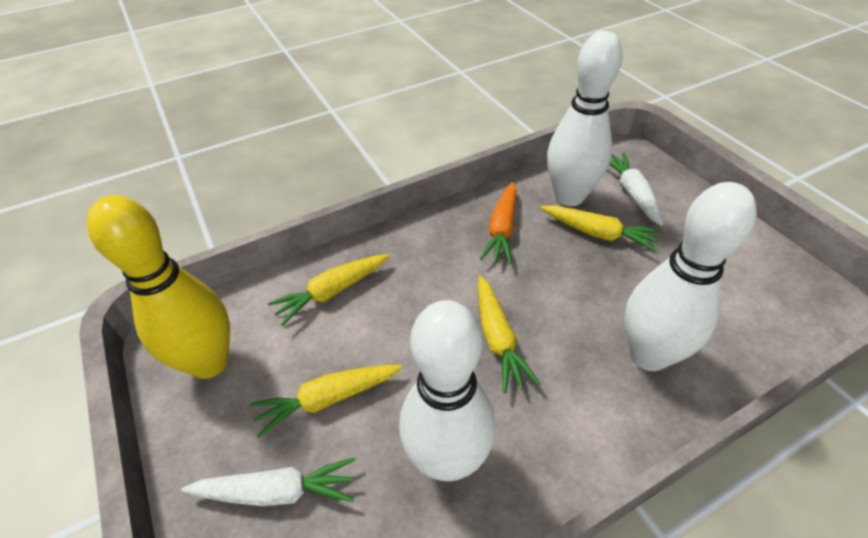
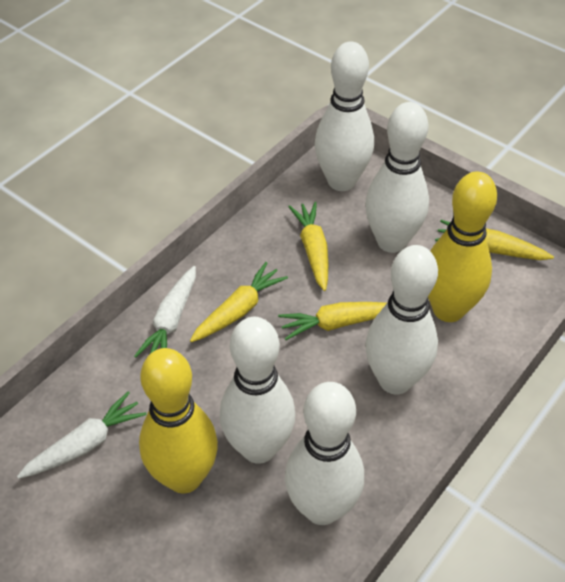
orange carrot: [480,182,516,264] = 1 -> none = 0
white bowling pin: [399,300,495,481] [547,31,623,206] [624,182,757,371] = 3 -> [220,317,296,464] [285,382,364,525] [315,41,374,191] [365,102,429,253] [365,245,438,394] = 5
yellow bowling pin: [87,195,230,379] = 1 -> [139,348,218,493] [428,172,497,322] = 2

